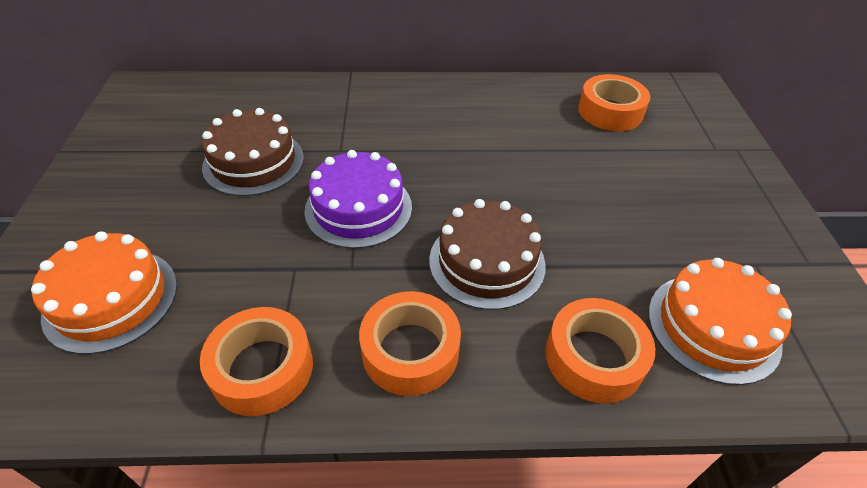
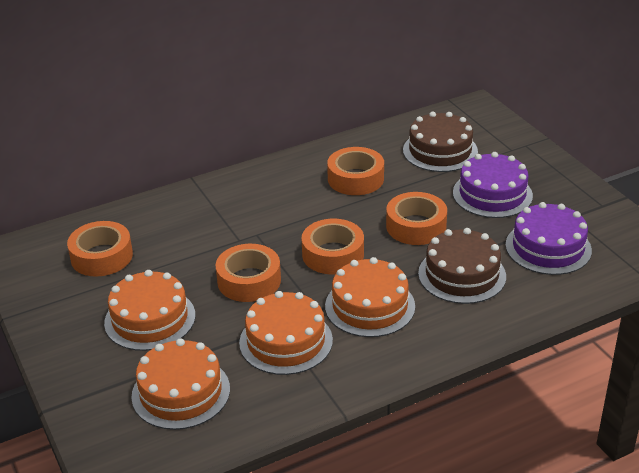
orange cake: [31,232,177,354] [648,258,792,385] = 2 -> [104,270,195,351] [131,338,230,430] [239,291,333,375] [325,257,415,337] = 4
orange tape: [200,307,313,416] [359,291,461,396] [546,298,655,403] [578,74,650,131] = 4 -> [67,221,133,276] [216,244,281,302] [302,219,364,274] [327,147,384,195] [386,192,447,245] = 5
purple cake: [304,150,412,249] = 1 -> [453,152,533,218] [506,202,592,275] = 2

